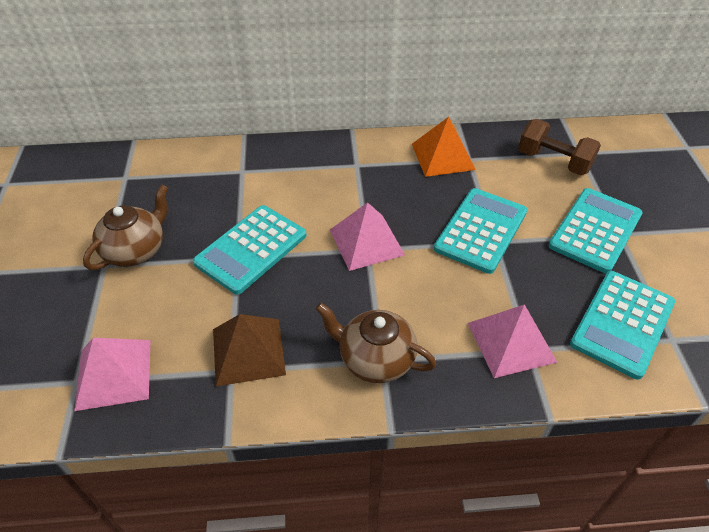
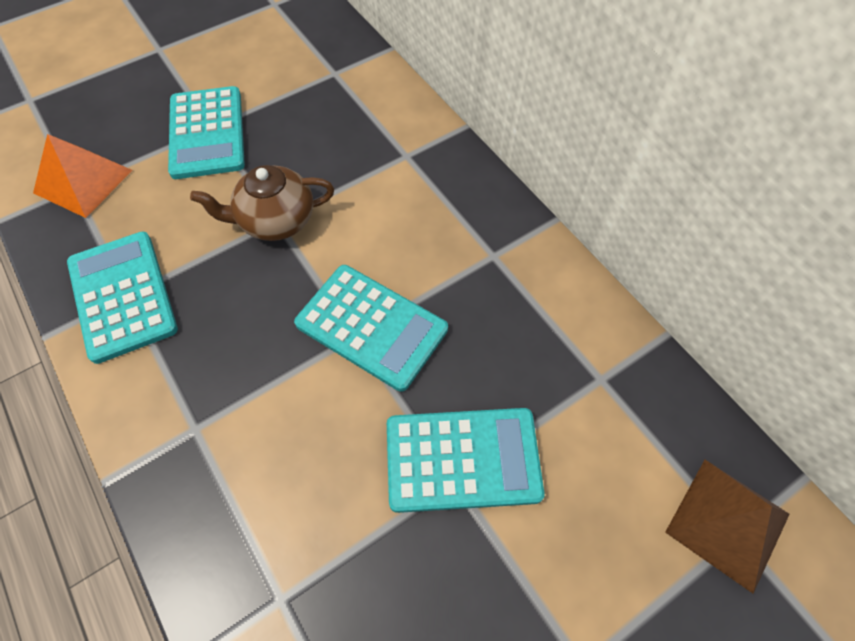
brown dumbbell: [518,119,601,176] = 1 -> none = 0
brown teapot: [83,184,168,270] [316,303,436,383] = 2 -> [190,165,334,241] = 1
pink pyramid: [74,338,151,411] [330,202,405,271] [468,304,557,378] = 3 -> none = 0

